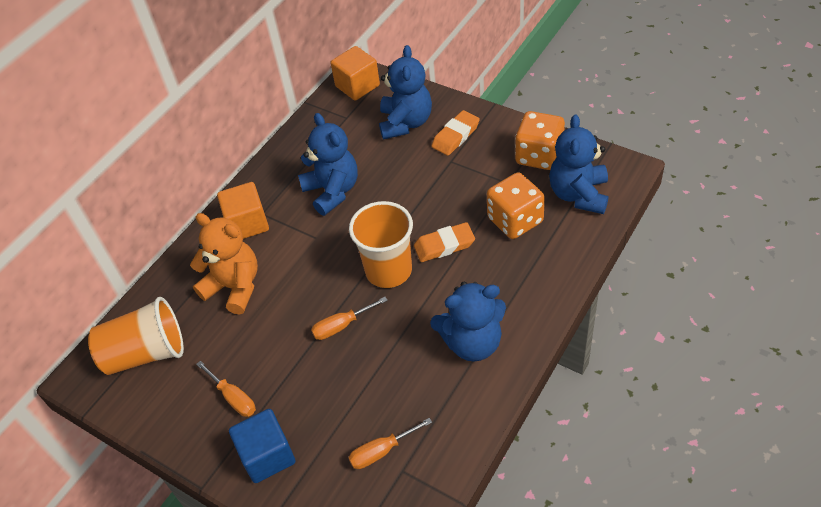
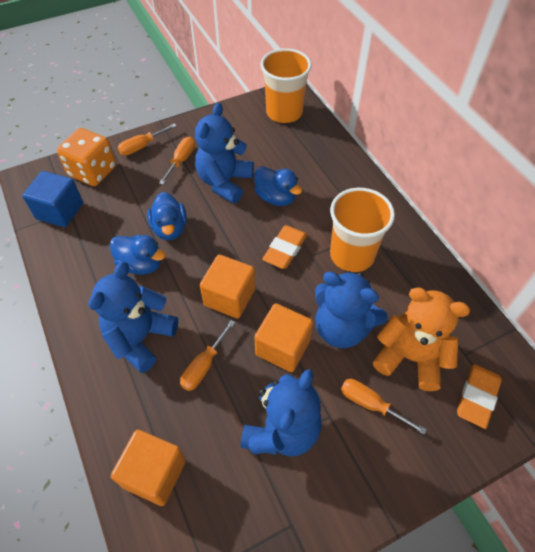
blue duck: none = 0 -> [110,235,165,275] [147,192,187,240] [254,166,302,206] = 3
orange cube: [217,182,269,239] [331,46,380,101] = 2 -> [111,430,186,506] [200,255,255,318] [254,303,313,372] = 3
orange dice: [487,172,545,239] [515,111,565,170] = 2 -> [57,128,116,186] = 1
orange screwdriver: [196,361,256,417] [311,297,388,340] [349,418,432,469] = 3 -> [118,123,177,155] [159,137,195,185] [180,320,236,391] [341,379,427,434] = 4

